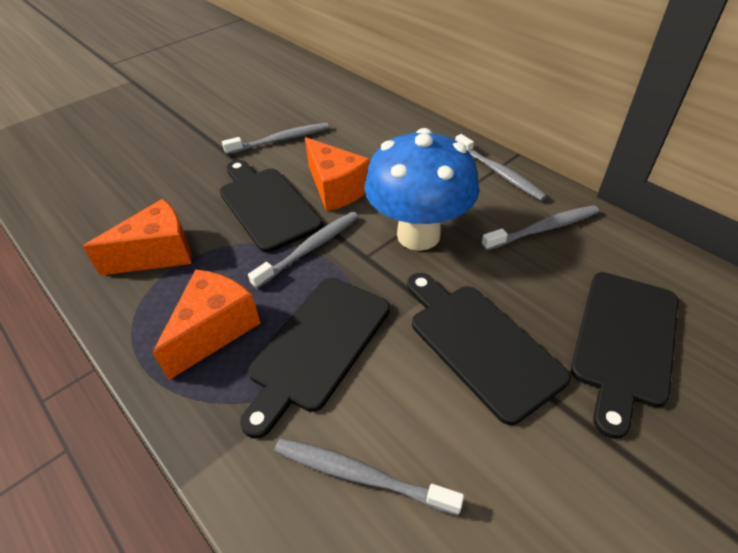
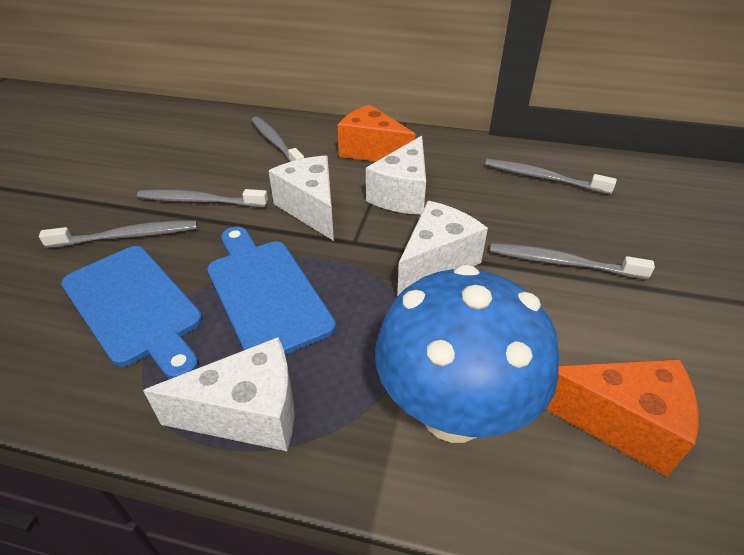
black cutting board: [220,160,323,253] [240,278,390,439] [407,273,571,425] [571,272,679,439] = 4 -> none = 0
blue cutting board: none = 0 -> [61,246,203,379] [207,227,336,355] = 2
orange cheese: [82,199,192,275] [152,269,261,380] [305,137,371,212] = 3 -> [338,104,416,162] [546,359,699,477] = 2
white cheese: none = 0 -> [143,337,294,451] [269,156,334,241] [366,136,426,215] [397,201,488,296] = 4

